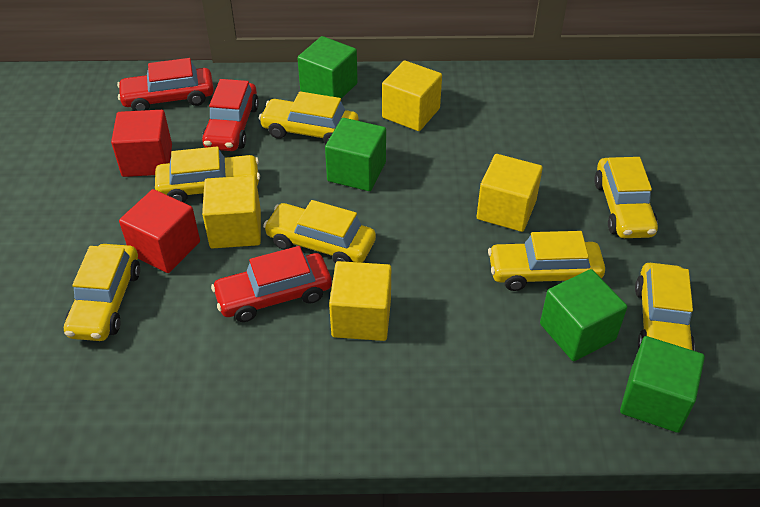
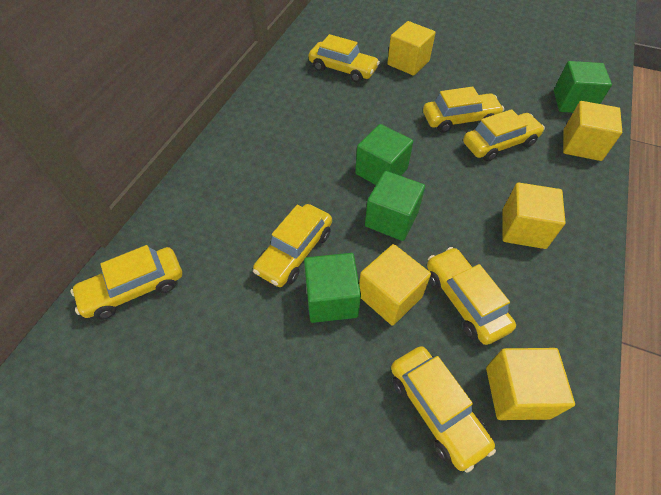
red car: [117,58,214,111] [202,79,259,151] [211,246,332,322] = 3 -> none = 0
red cube: [111,110,172,177] [119,189,200,273] = 2 -> none = 0
yellow cube: [202,176,261,249] [329,261,391,341] [382,60,442,131] [477,154,543,232] = 4 -> [359,244,431,326] [387,21,436,76] [486,348,575,420] [503,182,566,249] [563,101,622,161] = 5

